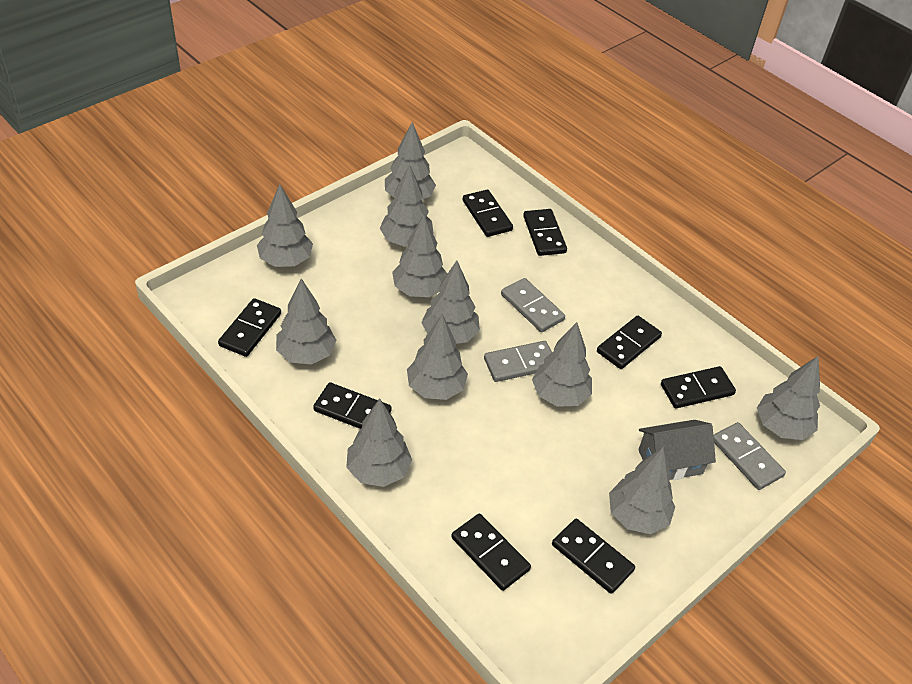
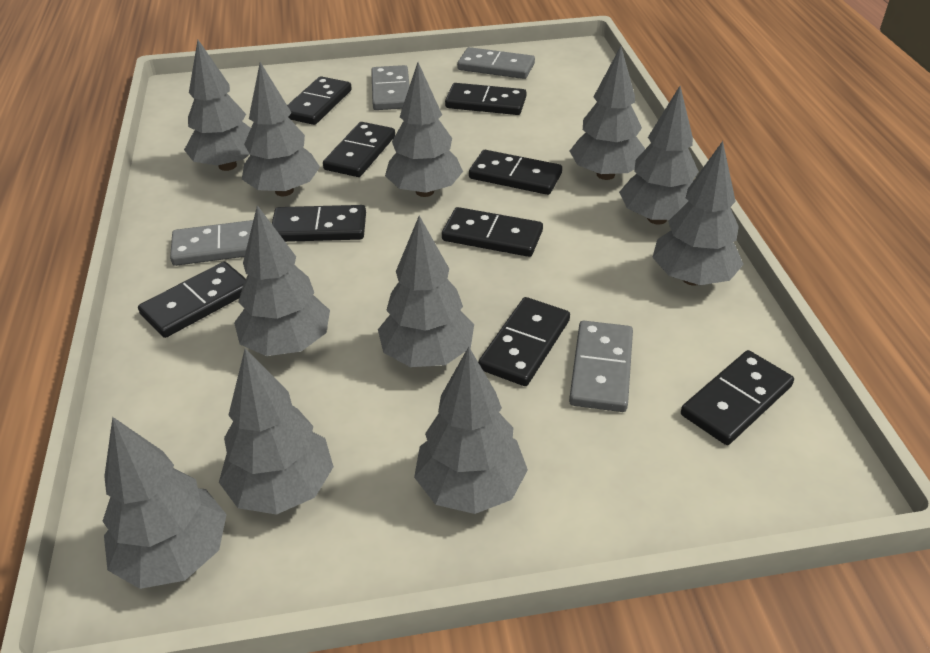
black domino: [218,298,281,357] [313,382,392,429] [451,514,531,591] [463,190,513,237] [523,209,567,256] [552,519,635,594] [597,316,662,369] [661,366,736,408] = 8 -> [138,262,246,338] [272,205,366,242] [287,76,352,125] [323,122,395,177] [442,207,543,257] [445,83,526,115] [469,150,562,195] [478,297,570,386] [681,350,794,445] = 9
grey domino: [484,341,552,382] [501,278,565,332] [713,422,786,490] = 3 -> [170,220,253,266] [371,65,410,110] [457,47,535,79] [569,321,633,412] = 4
grey house: [638,420,716,480] = 1 -> none = 0

